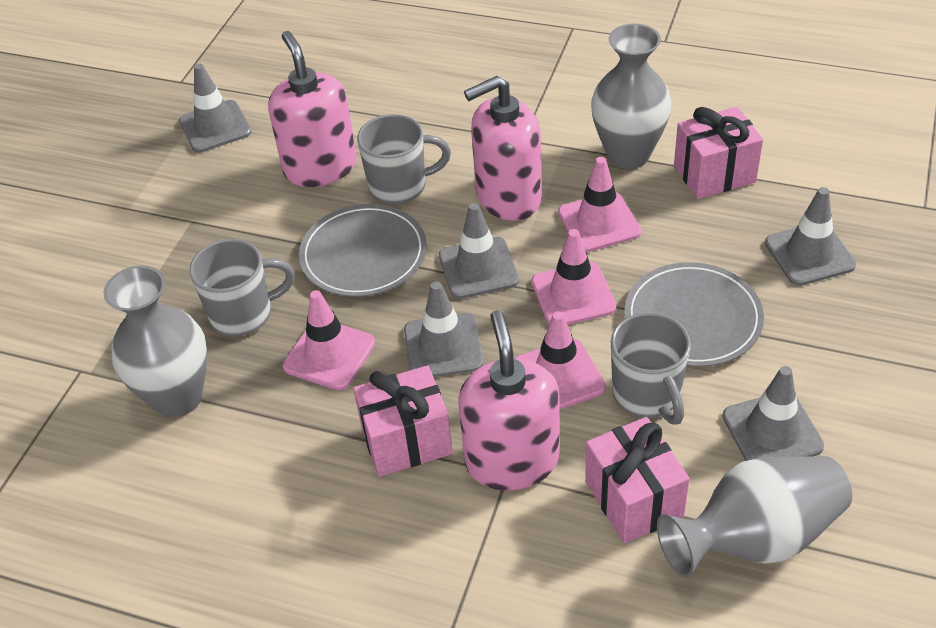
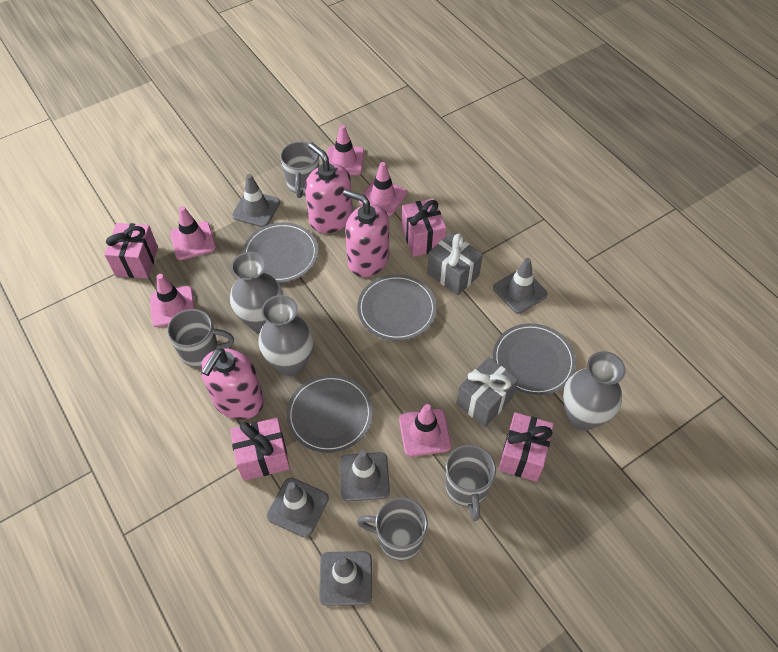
grey gift: none = 0 -> [427,233,483,296] [456,357,518,427] = 2
grey mug: [189,239,295,337] [357,114,451,205] [611,312,691,425] = 3 -> [167,309,234,367] [280,141,319,198] [357,497,428,561] [445,445,496,521] = 4
grey plate: [299,204,427,297] [625,262,764,367] = 2 -> [243,222,318,283] [286,374,373,453] [357,274,437,341] [493,323,576,396] = 4
pink gift: [353,365,453,477] [585,417,690,543] [674,107,763,199] = 3 -> [105,223,158,279] [230,418,290,481] [402,198,446,257] [498,412,554,482] = 4
pink traffic cone: [283,290,375,390] [514,311,606,409] [531,229,616,325] [558,157,641,252] = 4 -> [150,274,195,327] [170,206,216,260] [327,125,364,175] [359,162,407,216] [399,404,451,457] = 5

